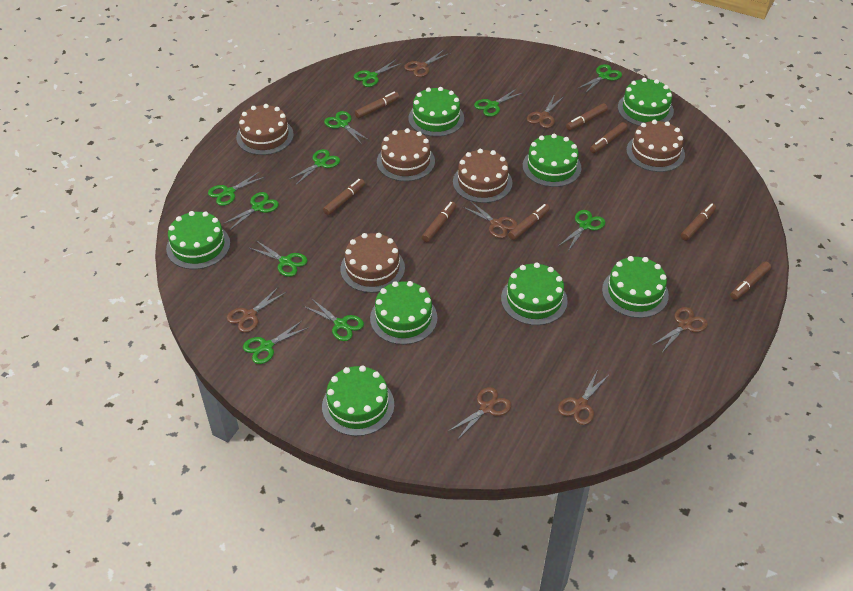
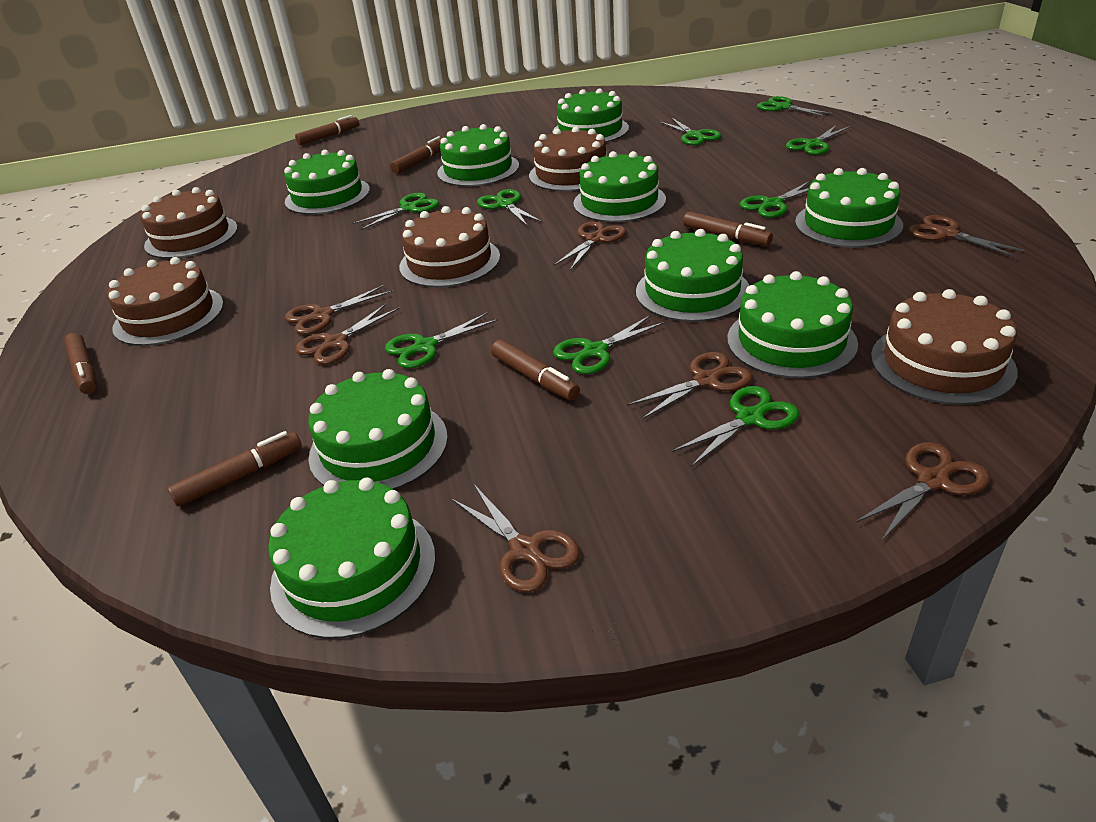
brown marker: [323,179,365,215] [355,92,399,118] [422,201,456,242] [508,204,550,240] [566,103,608,130] [590,122,628,153] [681,203,716,241] [730,261,771,300] = 8 -> [64,333,97,394] [168,431,302,507] [295,115,359,145] [390,136,442,174] [491,339,580,400] [683,211,773,246] = 6
green cake: [166,211,230,269] [322,365,394,436] [370,281,438,345] [408,87,464,137] [501,263,568,325] [523,134,581,187] [602,256,669,318] [618,78,674,126] = 8 -> [268,478,436,639] [284,150,370,215] [308,369,448,490] [437,124,519,186] [552,88,629,142] [573,151,666,222] [636,229,749,322] [727,271,858,378] [795,168,903,248] = 9
green scissors: [208,171,266,206] [223,192,279,231] [243,321,309,364] [248,240,308,277] [288,149,340,186] [303,298,364,341] [324,111,370,143] [354,60,402,87] [474,88,524,117] [559,210,605,251] [577,64,622,93] = 11 -> [352,193,439,230] [385,312,498,368] [477,189,543,226] [553,315,665,374] [659,117,721,145] [672,386,799,467] [740,181,810,218] [757,96,834,117] [786,125,851,155] = 9

